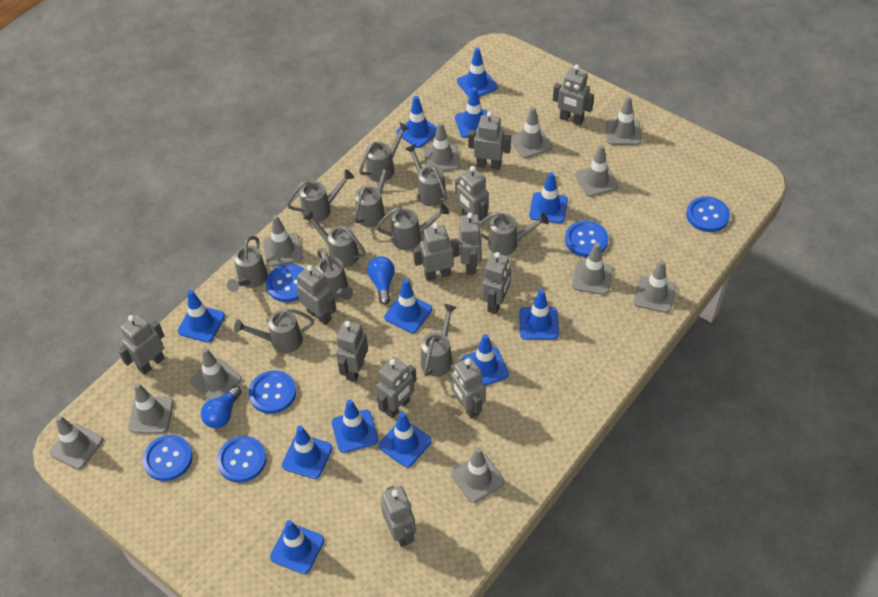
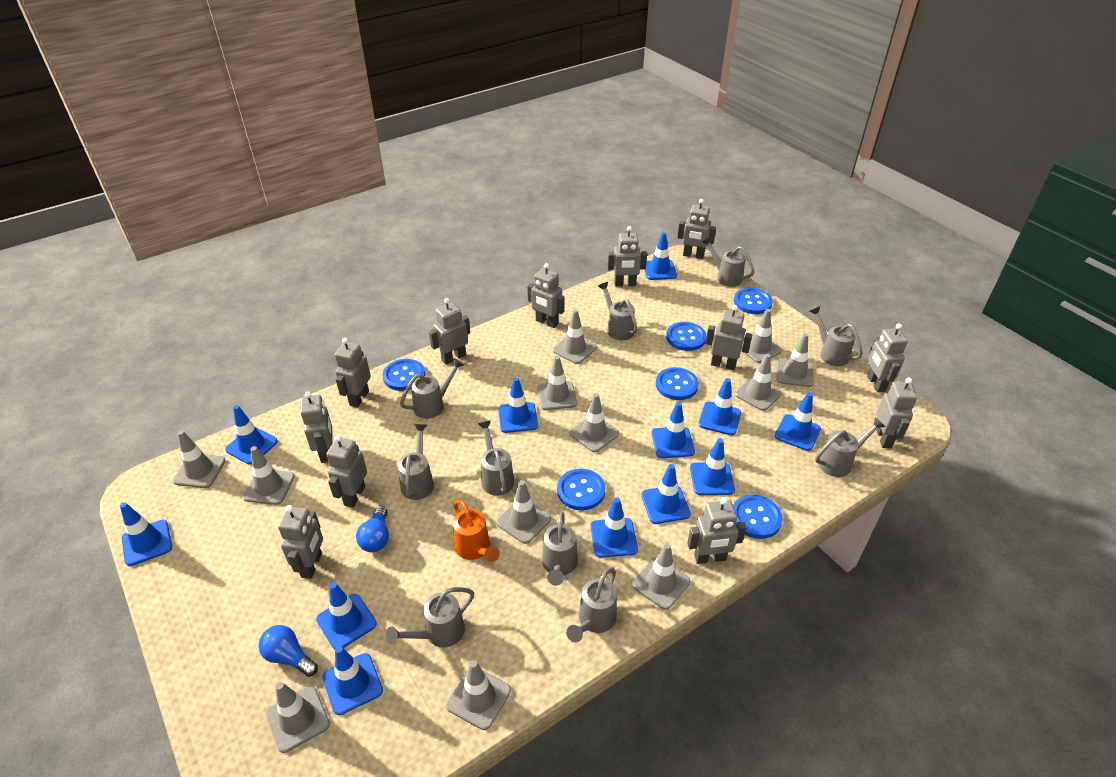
grey traffic cone: [49,415,103,470] [128,383,174,433] [190,348,242,400] [263,215,303,267] [423,122,460,171] [451,447,505,503] [511,106,552,158] [572,243,613,295] [576,145,619,197] [606,96,641,145] [633,260,676,313] = 11 -> [173,430,226,488] [243,446,295,505] [266,682,330,753] [446,660,511,730] [496,480,551,544] [537,356,577,410] [553,309,596,364] [570,393,619,452] [632,543,690,610] [735,354,782,411] [741,309,782,363] [776,333,814,387] = 12
grey watering can: [227,236,268,292] [234,308,314,353] [287,169,354,222] [303,210,366,268] [316,248,354,300] [354,162,393,227] [359,123,410,182] [376,204,449,250] [405,144,447,206] [421,304,457,377] [480,212,549,255] = 11 -> [386,587,474,648] [397,424,434,500] [400,358,464,419] [478,421,514,496] [542,512,578,586] [566,568,617,642] [598,282,637,340] [702,237,754,287] [810,306,862,366] [815,417,885,477] = 10
orange watering can: none = 0 -> [453,500,500,562] = 1

